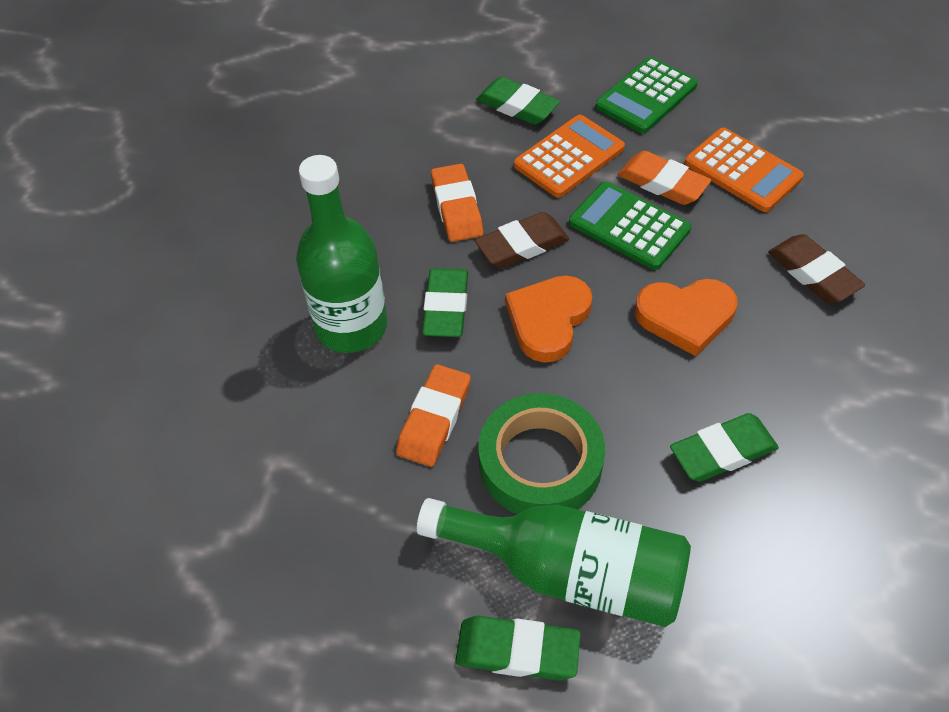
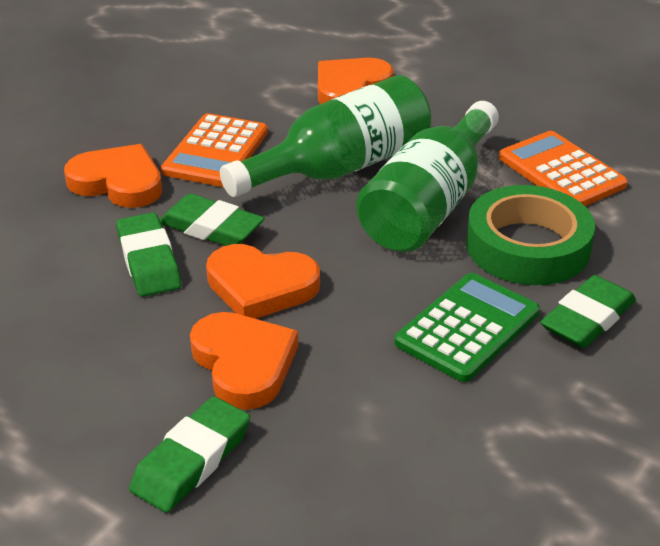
brown eraser: [475,212,569,268] [768,234,865,303] = 2 -> none = 0
green calculator: [569,181,691,270] [596,57,698,133] = 2 -> [394,273,540,382] = 1
orange eraser: [396,364,471,467] [431,164,483,242] [618,151,711,205] = 3 -> none = 0
orange heart: [505,276,592,363] [635,279,738,356] = 2 -> [64,144,162,208] [190,312,298,410] [206,244,320,319] [318,58,394,104] = 4

